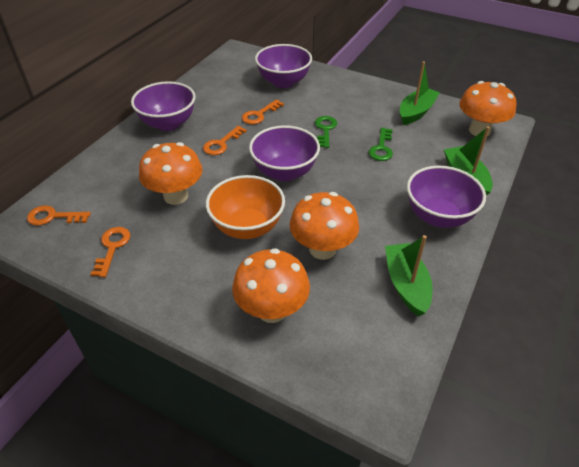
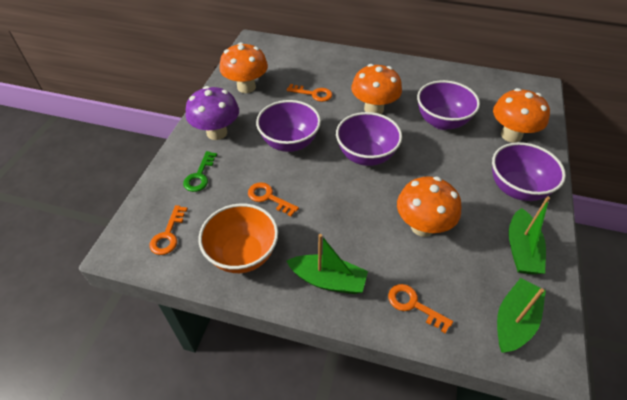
green key: [315,116,337,148] [369,128,393,161] = 2 -> [183,151,217,192] = 1
purple mushroom: none = 0 -> [186,86,239,140] = 1

